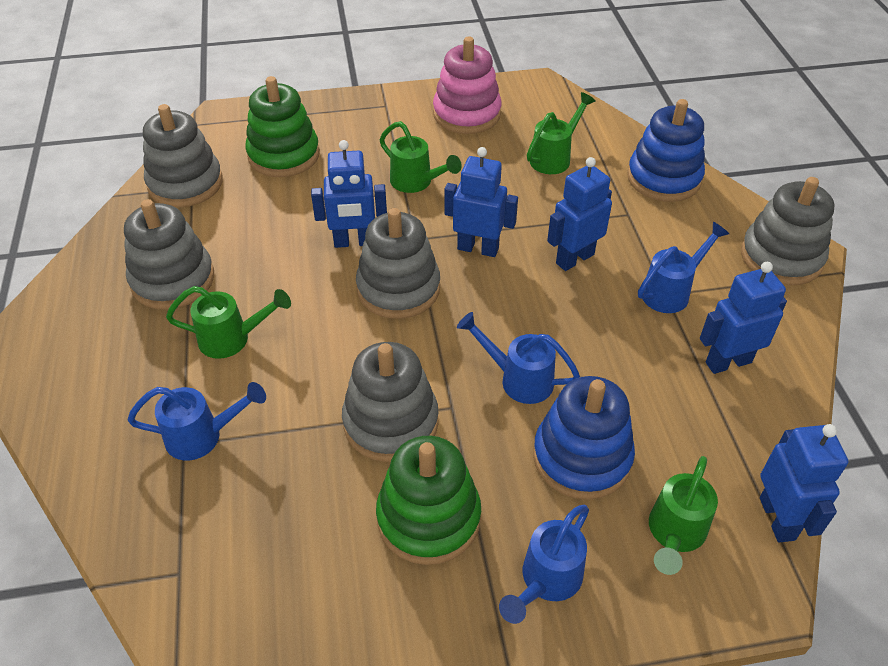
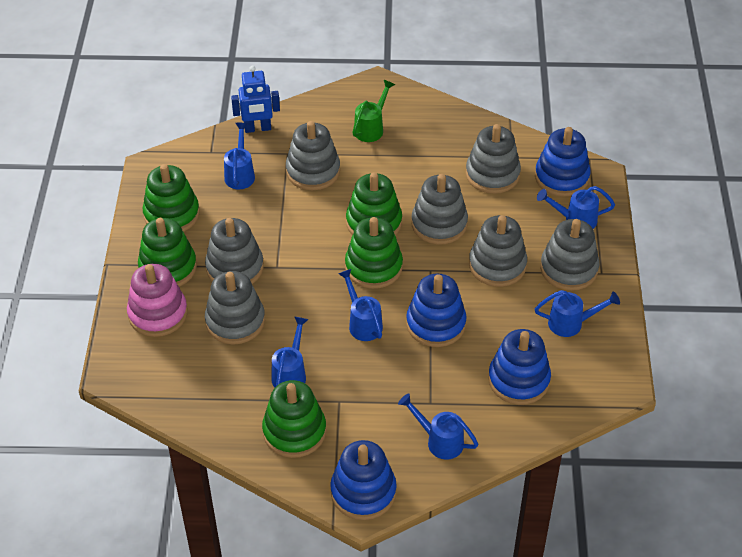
blue robot: [311,140,387,248] [444,147,518,257] [547,157,612,271] [700,262,787,374] [760,424,849,542] = 5 -> [231,66,280,133] = 1
blue stacking toy: [533,376,635,500] [627,99,705,202] = 2 -> [330,440,397,520] [406,274,467,347] [488,329,551,405] [535,127,591,197] = 4
blue watering can: [127,382,266,460] [457,312,580,404] [499,505,589,624] [638,222,729,313] = 4 -> [224,123,255,189] [272,317,309,388] [338,269,383,341] [398,394,479,459] [535,290,620,337] [537,186,615,229] = 6
green stacking toy: [245,76,320,177] [376,436,481,565] = 2 -> [138,218,197,287] [143,164,200,232] [262,380,326,458] [345,217,403,289] [346,172,402,235] = 5
green watering can: [166,286,291,359] [380,121,462,193] [527,92,596,174] [649,456,718,575] = 4 -> [352,80,395,142] = 1
grey stacking toy: [124,199,214,310] [143,104,223,207] [342,342,439,462] [356,208,440,319] [741,177,835,285] = 5 -> [205,218,264,284] [205,271,265,345] [286,121,340,190] [411,174,468,244] [466,124,521,194] [469,215,527,287] [540,219,599,291] = 7

